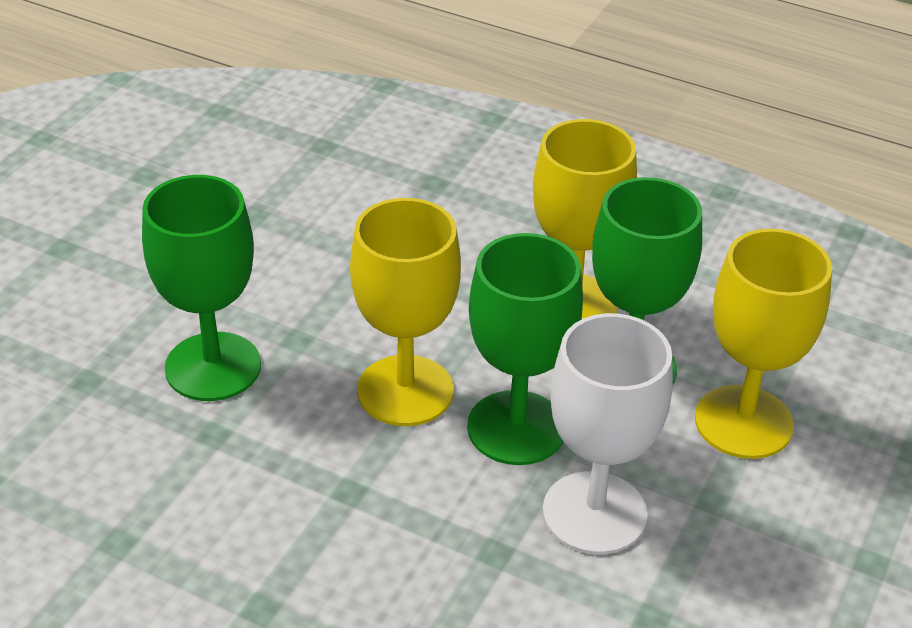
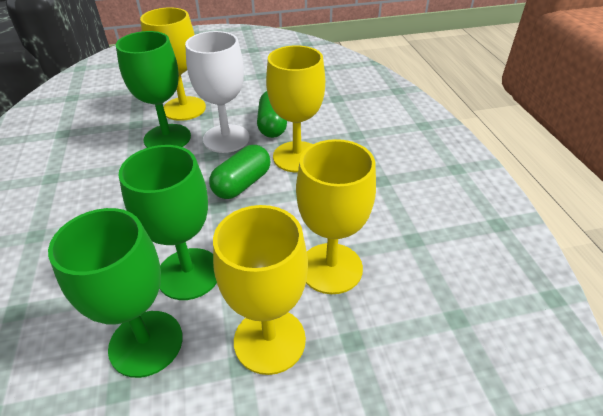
green capsule: none = 0 -> [209,145,270,199] [257,91,287,138] = 2
yellow goblet: [350,198,461,426] [533,119,637,319] [695,229,832,459] = 3 -> [140,8,206,121] [213,205,308,375] [266,45,325,173] [296,139,376,294] = 4

